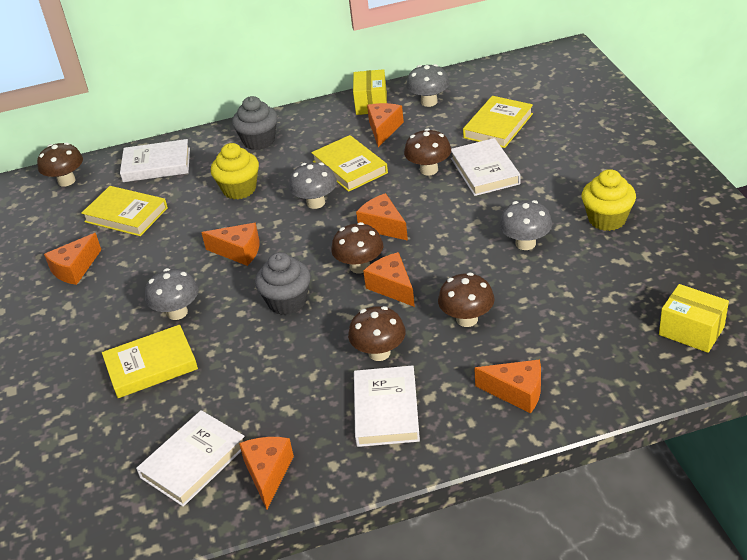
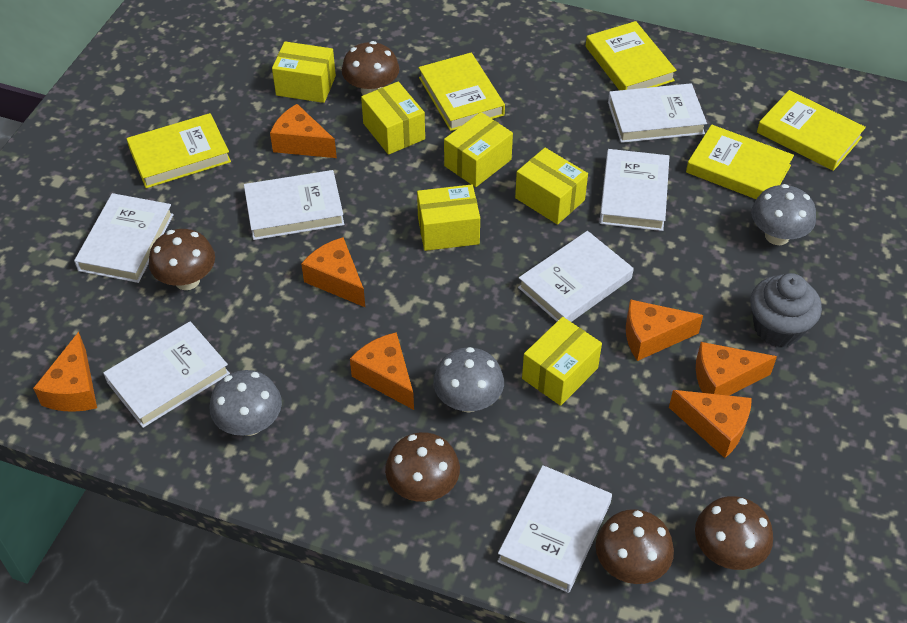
grey cupcake: [232,96,278,150] [255,252,311,315] = 2 -> [750,273,822,347] = 1
grey mushroom: [145,268,198,320] [289,162,337,209] [406,64,450,107] [499,200,552,250] = 4 -> [210,370,282,436] [433,347,504,412] [751,184,816,245] = 3
white book: [120,139,190,182] [136,410,245,507] [354,365,420,447] [451,138,521,196] = 4 -> [74,193,174,283] [103,321,230,428] [244,170,344,240] [497,465,612,593] [518,231,634,322] [599,149,669,231] [608,83,707,143] = 7
yellow book: [81,186,168,236] [102,325,198,398] [311,135,388,192] [463,96,533,148] = 4 -> [126,113,231,188] [419,53,505,131] [586,21,677,90] [686,125,794,199] [757,90,866,171] = 5
yellow box: [353,69,387,115] [659,284,729,353] = 2 -> [272,41,336,103] [361,82,425,155] [417,184,480,251] [444,112,513,187] [515,148,588,225] [522,317,602,406] = 6
yellow cupcake: [211,143,259,199] [582,169,636,231] = 2 -> none = 0

